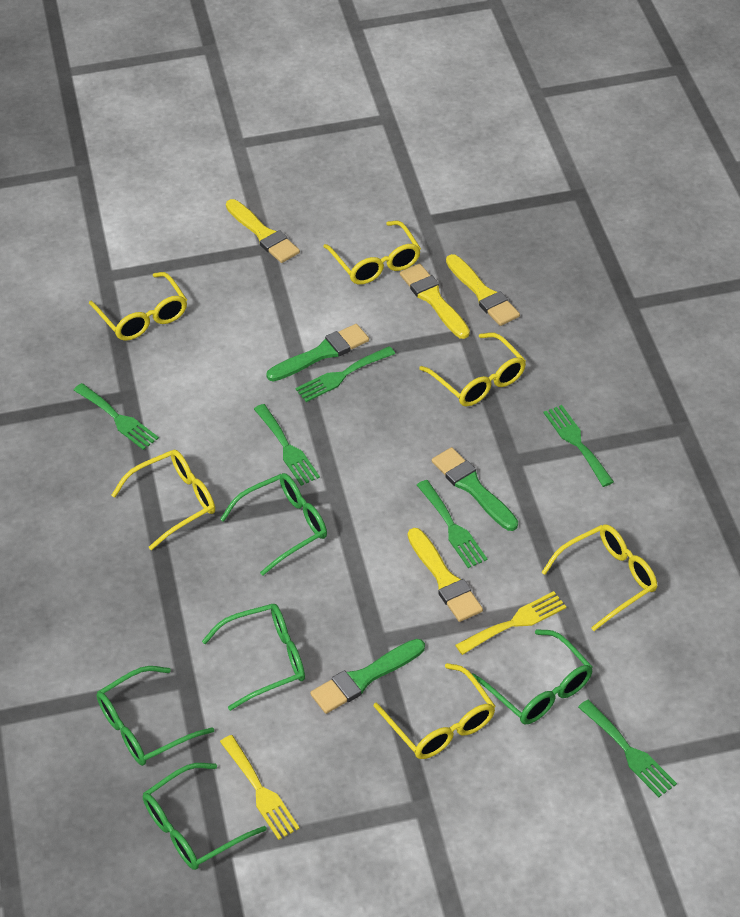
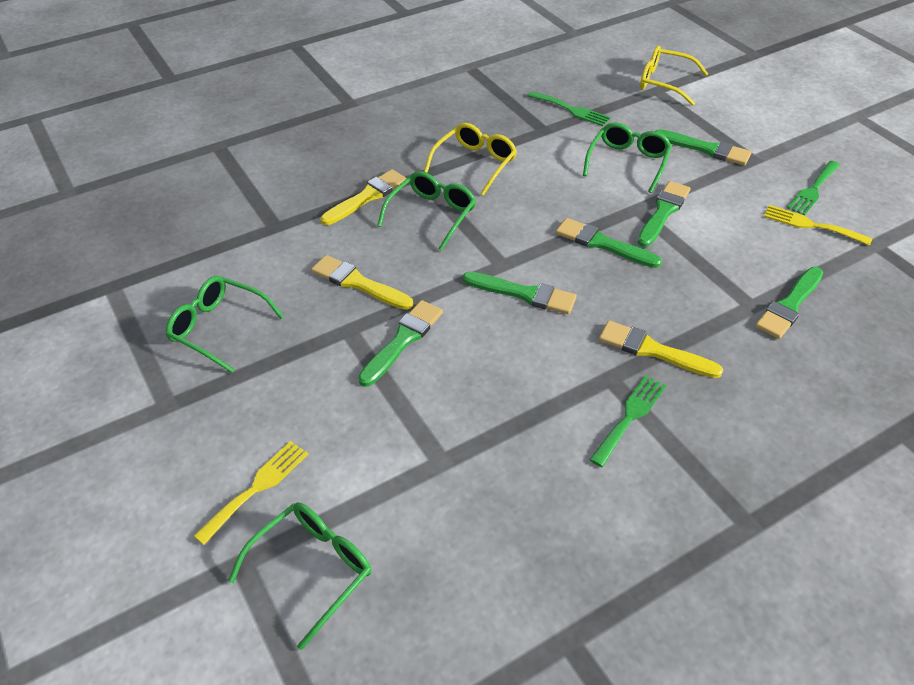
green brush: [266,324,369,382] [310,639,425,714] [432,447,518,531] = 3 -> [358,300,443,387] [463,272,577,314] [556,218,662,268] [638,181,691,247] [656,129,752,166] [755,267,823,339] = 6
green fork: [74,383,159,450] [254,404,320,486] [295,346,395,402] [417,480,487,568] [544,405,614,487] [578,700,677,797] = 6 -> [528,91,611,126] [589,375,666,467] [787,161,840,216] = 3
green glasses: [96,666,214,766] [143,763,267,870] [202,604,305,711] [220,473,327,576] [472,629,593,724] = 5 -> [165,276,284,373] [228,502,372,650] [377,171,476,251] [583,122,672,193] = 4
yellow brush: [226,199,300,263] [400,264,470,339] [408,528,483,622] [446,254,520,326] = 4 -> [311,255,413,310] [321,169,407,225] [599,321,723,378] = 3
yellow glasses: [89,272,187,341] [111,450,215,550] [323,221,421,284] [374,663,495,759] [419,333,526,407] [541,524,657,631] = 6 -> [424,123,517,196] [640,46,708,106] = 2

